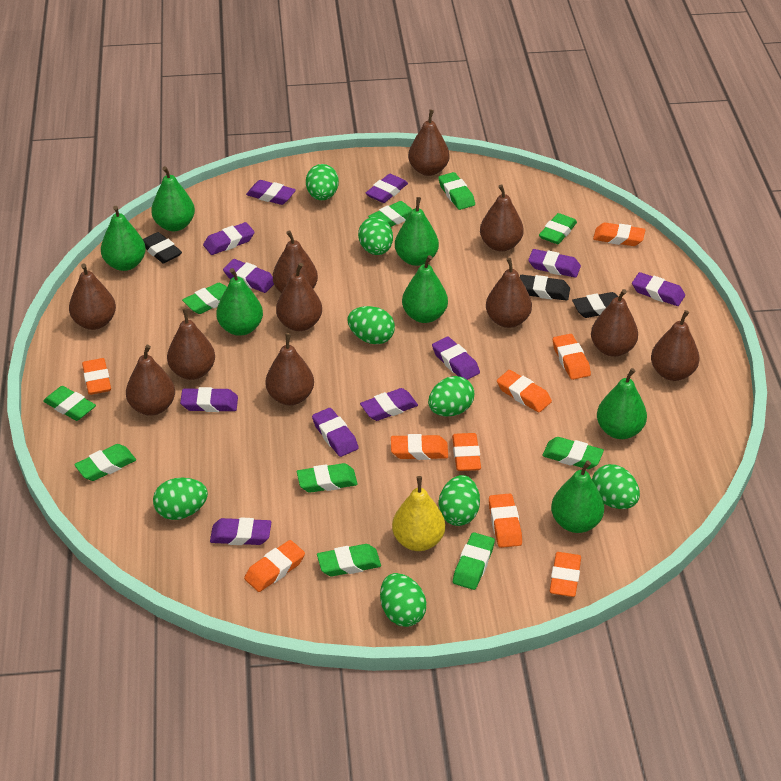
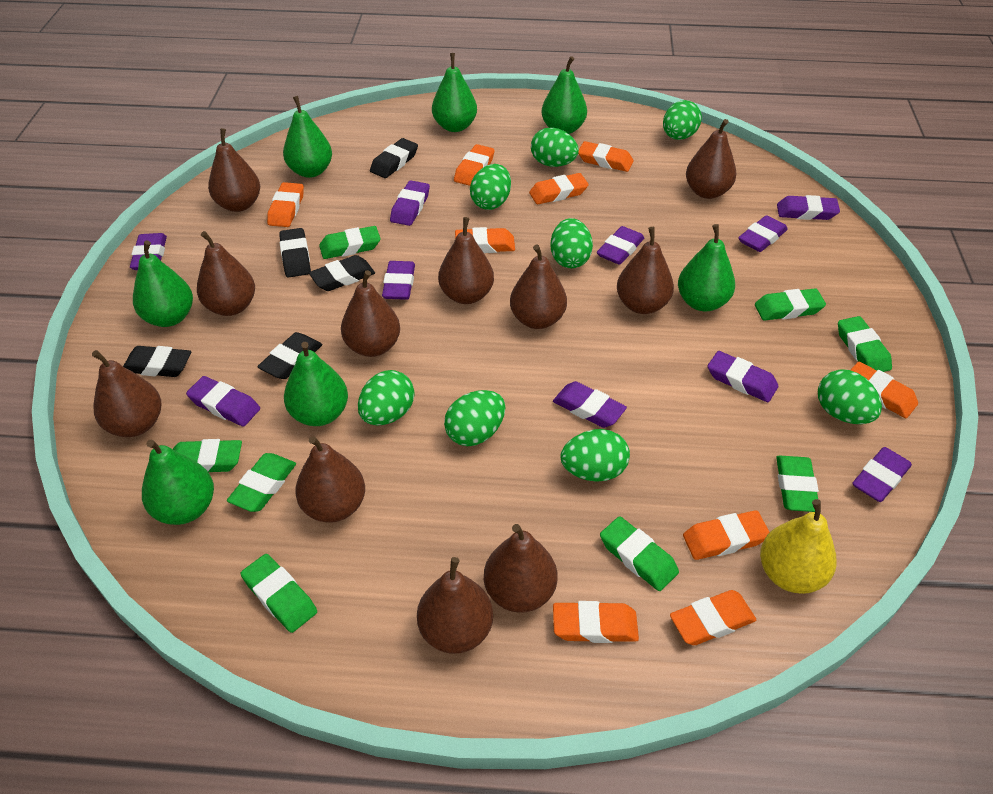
black eraser: [143,232,182,263] [520,275,570,301] [572,292,619,318] = 3 -> [123,346,191,377] [257,332,322,379] [279,228,311,278] [309,255,375,291] [370,138,418,178] = 5
green eraser: [43,386,96,421] [74,444,136,481] [182,283,227,314] [297,463,358,493] [317,544,381,576] [368,201,413,227] [438,172,475,210] [453,532,495,590] [539,213,577,244] [542,437,604,469] = 10 -> [172,439,242,472] [227,453,296,512] [241,554,317,633] [319,226,381,259] [600,516,679,591] [755,288,826,321] [776,455,819,512] [838,316,892,372] = 8
purple eraser: [180,387,238,412] [203,222,255,255] [210,517,271,545] [223,259,274,293] [246,180,296,205] [312,408,359,457] [360,388,418,421] [366,174,408,203] [432,337,480,380] [528,249,581,278] [632,272,685,306] = 11 -> [130,233,167,270] [186,376,260,426] [382,261,415,300] [390,181,430,226] [553,381,627,428] [597,226,644,265] [708,351,778,402] [738,215,788,252] [777,195,840,220] [852,447,912,502] = 10

